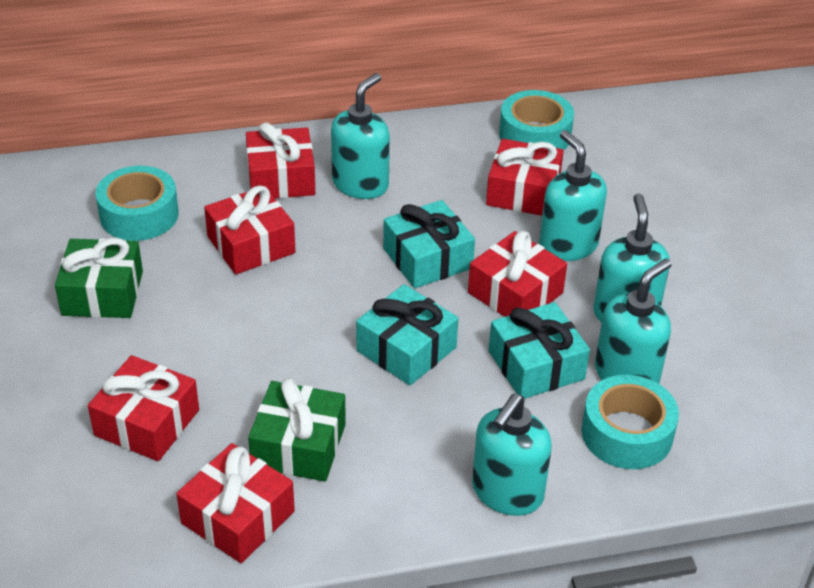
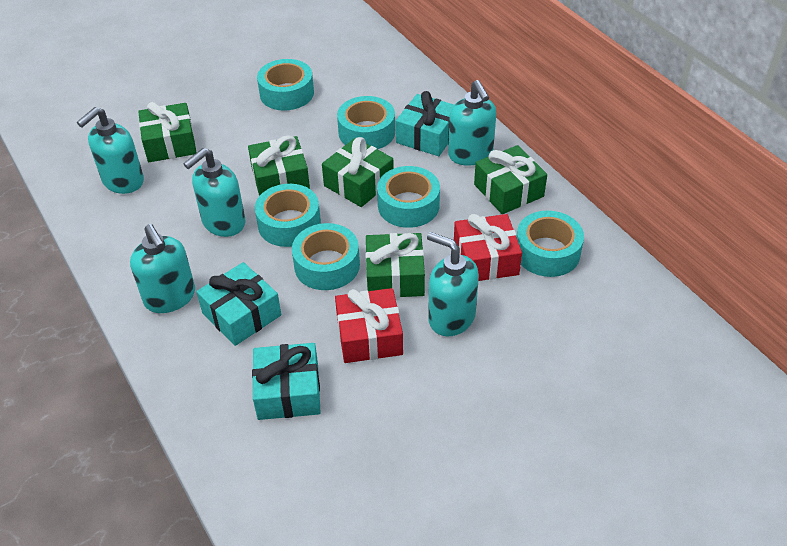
green gift: [55,238,143,318] [248,378,346,481] = 2 -> [138,102,197,162] [248,135,310,196] [322,137,394,207] [365,233,425,298] [474,145,547,214] = 5
red gift: [88,355,199,461] [176,443,295,563] [204,185,296,275] [246,123,315,198] [468,231,567,317] [486,139,564,216] = 6 -> [335,288,403,363] [454,214,522,281] = 2
turquoise tape: [96,166,179,241] [499,90,574,150] [582,375,679,469] = 3 -> [255,184,321,247] [257,59,314,111] [292,223,360,290] [337,96,395,149] [377,166,440,228] [517,211,584,277] = 6

